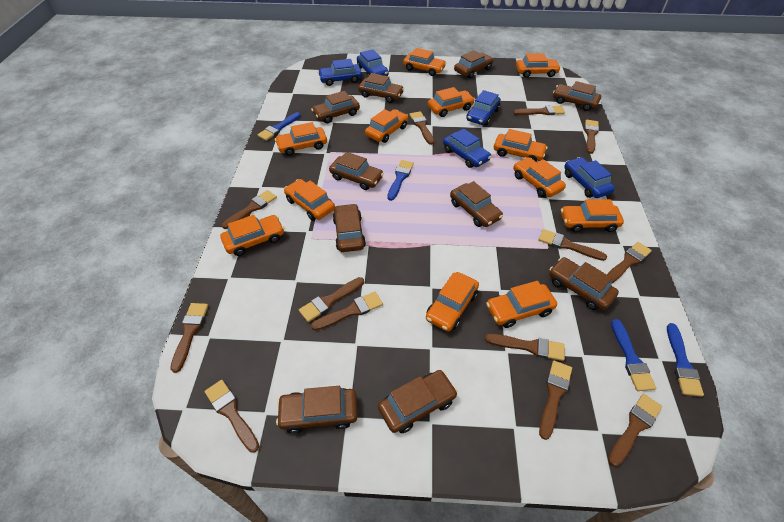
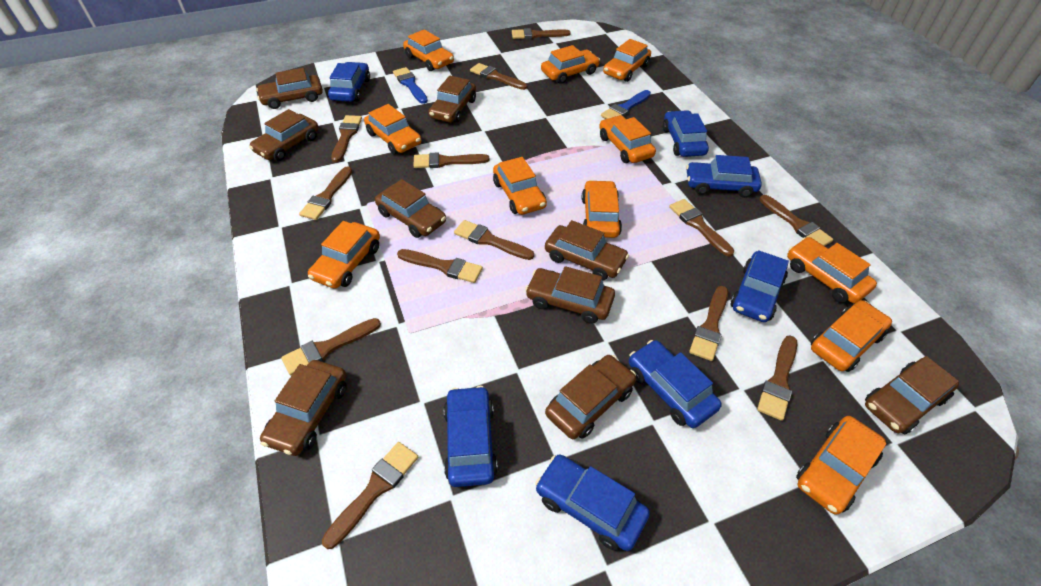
blue brush: [257,112,301,141] [387,160,414,201] [611,319,656,391] [667,323,704,397] = 4 -> [393,67,428,104] [601,90,651,119] = 2
blue car: [318,59,362,86] [357,49,389,76] [443,128,491,168] [466,90,501,126] [564,157,615,198] = 5 -> [328,62,370,102] [444,386,498,487] [535,454,650,551] [629,340,722,428] [663,110,709,157] [686,155,762,198] [730,250,789,322] = 7
brown car: [276,386,358,434] [311,91,360,123] [329,152,384,190] [332,204,366,252] [358,73,404,103] [378,370,458,433] [450,181,503,227] [454,50,494,78] [549,257,619,310] [553,81,601,111] = 10 -> [249,109,319,161] [256,68,323,109] [260,360,347,456] [375,179,446,238] [428,76,476,123] [525,266,615,324] [545,220,629,281] [545,355,636,439] [865,356,959,435] = 9
orange car: [220,215,284,256] [275,122,327,156] [284,179,335,220] [365,109,408,143] [403,48,446,76] [426,272,479,331] [428,87,475,117] [486,281,557,328] [494,129,547,162] [513,157,566,197] [516,53,561,78] [561,199,624,233] = 12 -> [308,221,380,289] [364,104,421,154] [403,29,454,71] [493,157,547,215] [541,45,600,84] [582,180,622,238] [599,115,656,163] [603,39,651,82] [787,237,877,303] [796,416,886,515] [811,300,892,372] = 11

